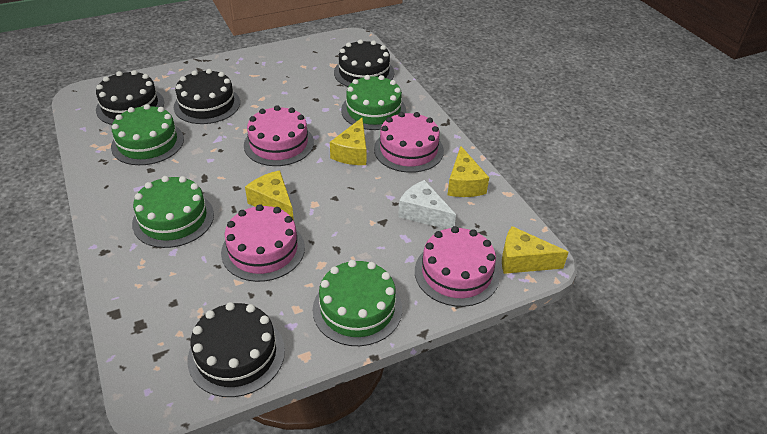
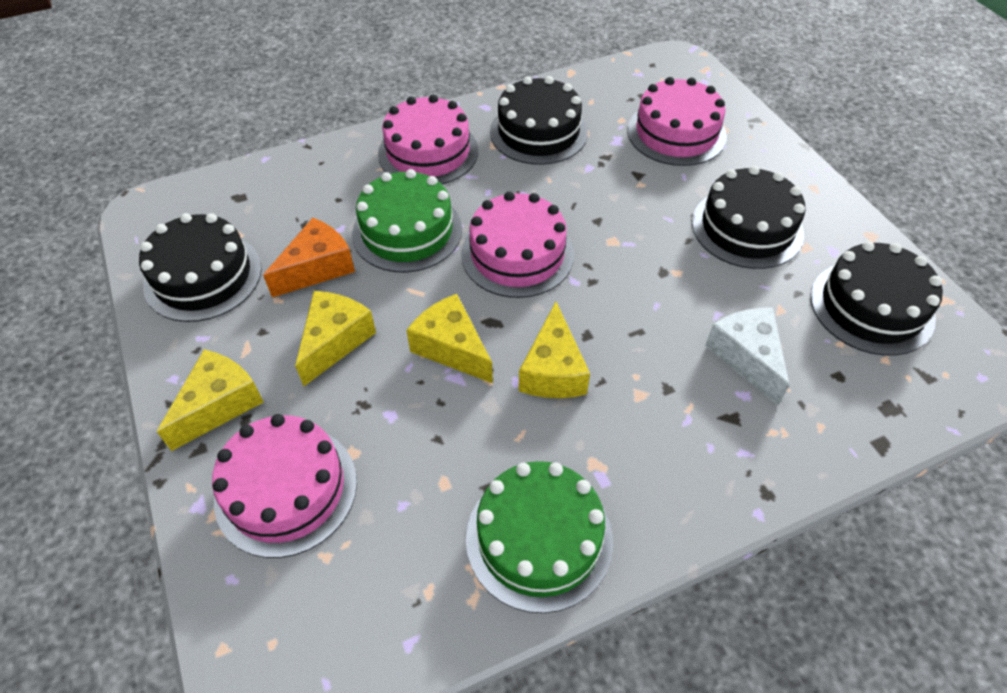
green cake: [111,104,184,165] [132,176,214,248] [313,260,402,346] [341,75,406,130] = 4 -> [352,169,462,272] [466,461,613,613] = 2
orange cheese: none = 0 -> [263,218,355,297] = 1

